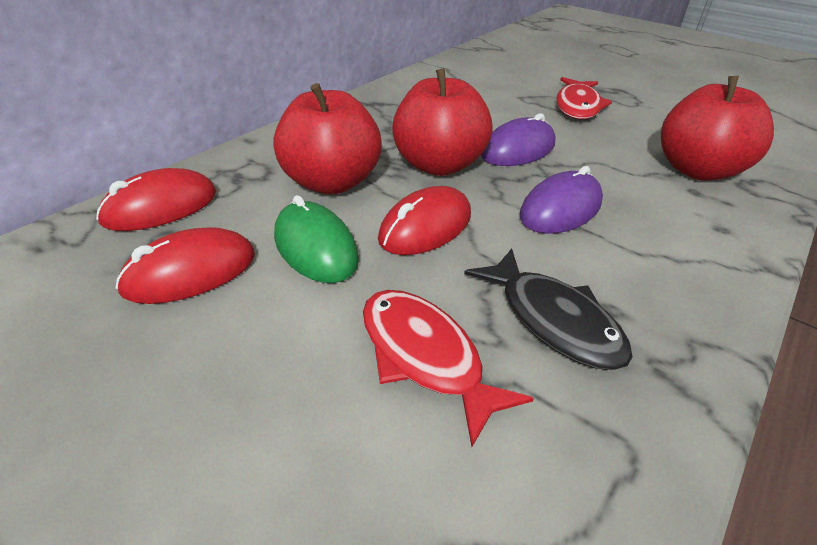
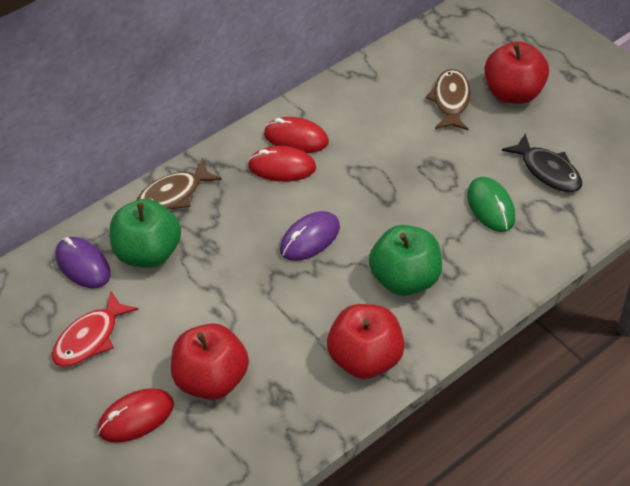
brown fish: none = 0 -> [137,159,222,210] [425,69,471,130] = 2
green apple: none = 0 -> [110,199,181,268] [369,225,442,296] = 2
red fish: [363,290,534,447] [556,77,612,119] = 2 -> [52,291,139,367] = 1

